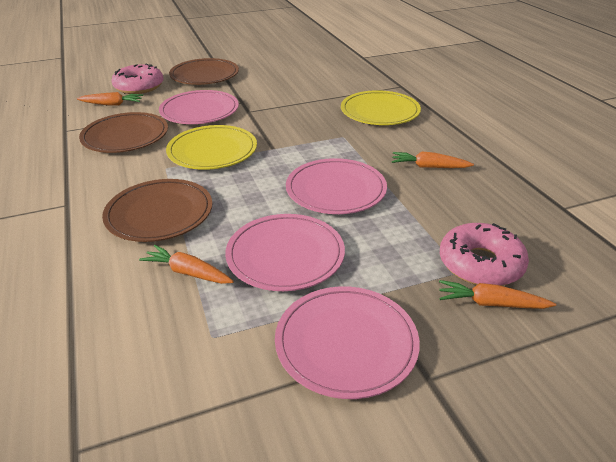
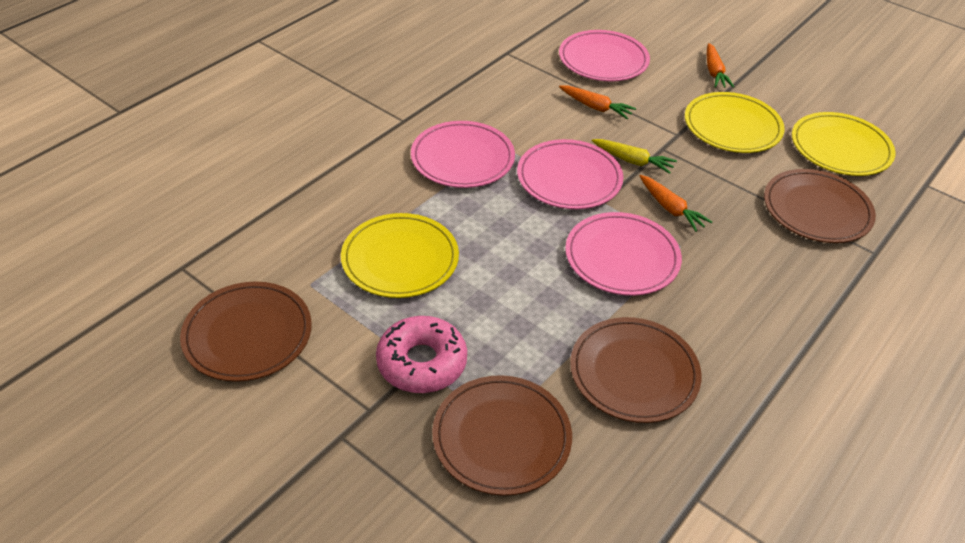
brown plate: [79,112,168,153] [102,179,212,242] [169,58,239,85] = 3 -> [180,282,312,382] [432,375,572,496] [570,317,702,423] [764,169,876,243] = 4
orange carrot: [77,92,143,106] [139,245,234,284] [392,151,474,168] [439,280,556,309] = 4 -> [559,85,636,119] [640,175,712,232] [707,43,735,88] = 3
pink donut: [111,64,163,94] [440,223,529,286] = 2 -> [376,316,467,393] = 1
yellow carrot: none = 0 -> [592,139,677,174] = 1
yellow plate: [166,125,257,170] [341,90,421,125] = 2 -> [341,213,459,298] [685,92,785,153] [792,112,895,176] = 3

